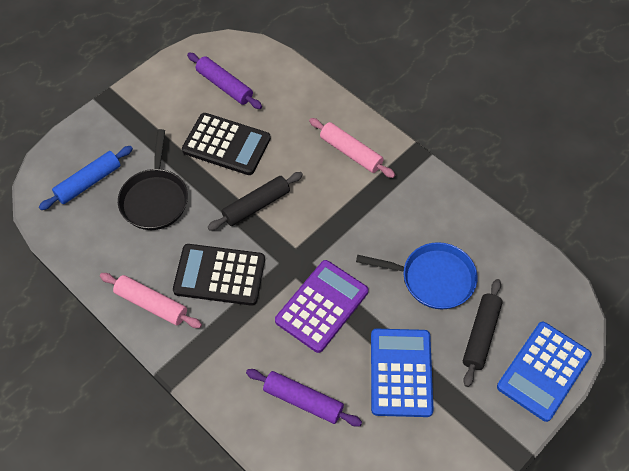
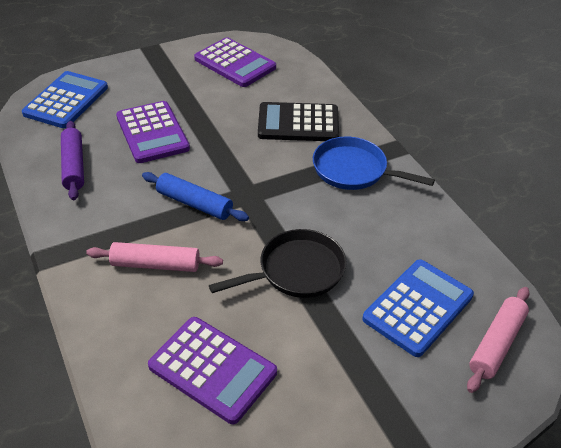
black calculator: [173,244,265,306] [182,113,271,175] = 2 -> [258,102,339,141] = 1
black rolling pin: [208,172,303,231] [463,279,503,387] = 2 -> none = 0
purple calculator: [275,260,368,353] = 1 -> [116,101,190,163] [148,317,277,424] [194,37,276,87] = 3
purple rolling pin: [187,53,262,109] [246,369,362,427] = 2 -> [61,121,84,200] = 1

